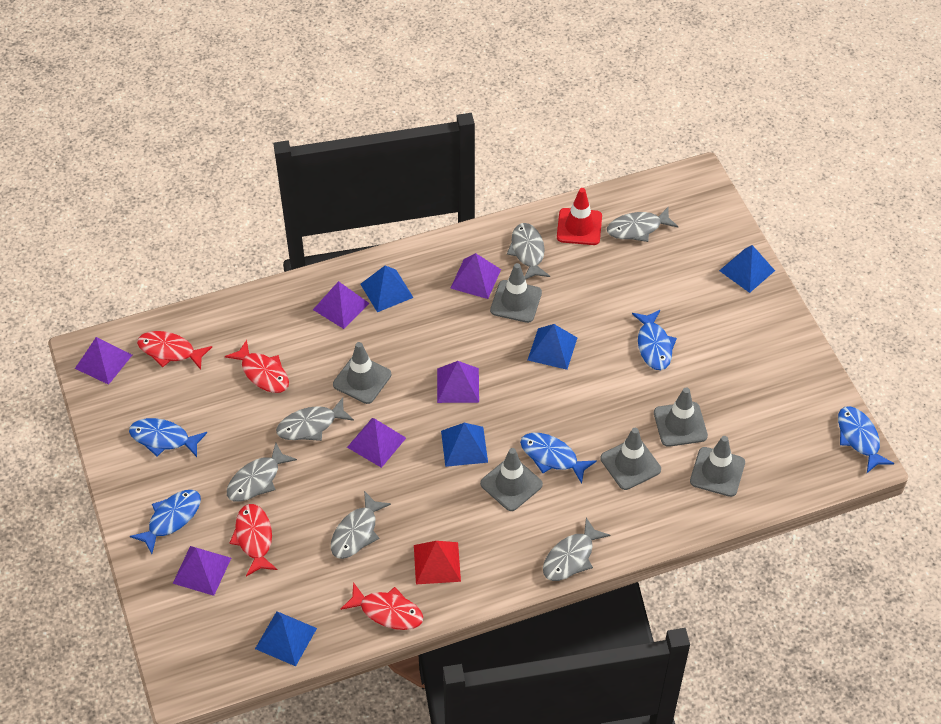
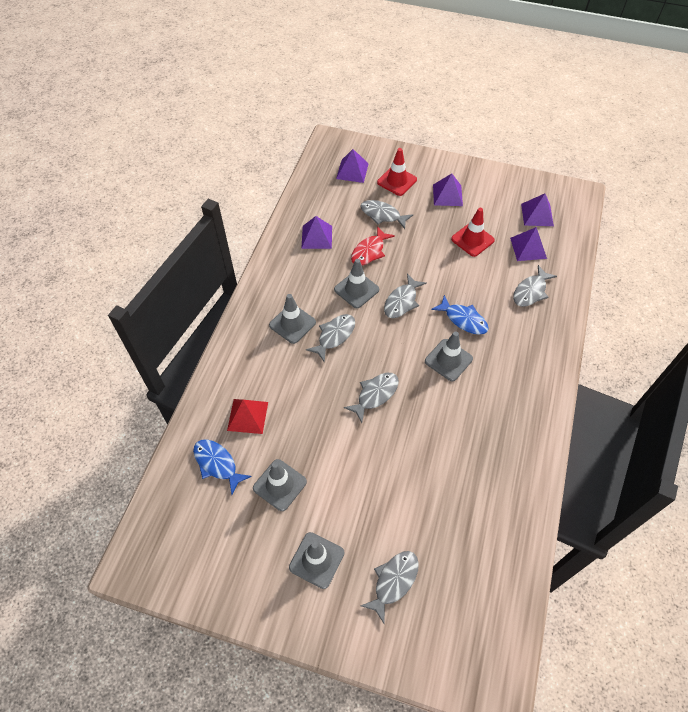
blue fish: [129,418,207,457] [130,490,201,554] [520,433,597,484] [632,310,677,370] [838,406,894,473] = 5 -> [193,439,252,494] [431,295,489,335] = 2
blue pyramid: [255,611,317,666] [360,265,414,312] [441,423,488,467] [528,324,577,370] [719,245,775,293] = 5 -> none = 0
grey traffic cone: [333,342,391,404] [480,448,543,511] [490,263,542,323] [600,428,661,490] [654,388,708,447] [690,436,745,497] = 6 -> [253,459,307,511] [269,294,316,344] [289,532,344,589] [334,259,379,308] [425,331,473,381] = 5
purple pyramid: [75,337,132,385] [172,546,231,596] [313,281,369,329] [347,418,406,468] [437,361,479,403] [450,253,501,299] = 6 -> [301,216,332,249] [336,149,369,183] [433,173,463,206] [510,227,547,261] [521,194,554,226] = 5
red fish: [137,331,212,370] [225,340,289,393] [230,504,277,576] [340,582,423,630] = 4 -> [351,226,395,265] = 1
red traffic cone: [557,188,602,245] = 1 -> [377,148,417,196] [451,208,495,257] = 2

